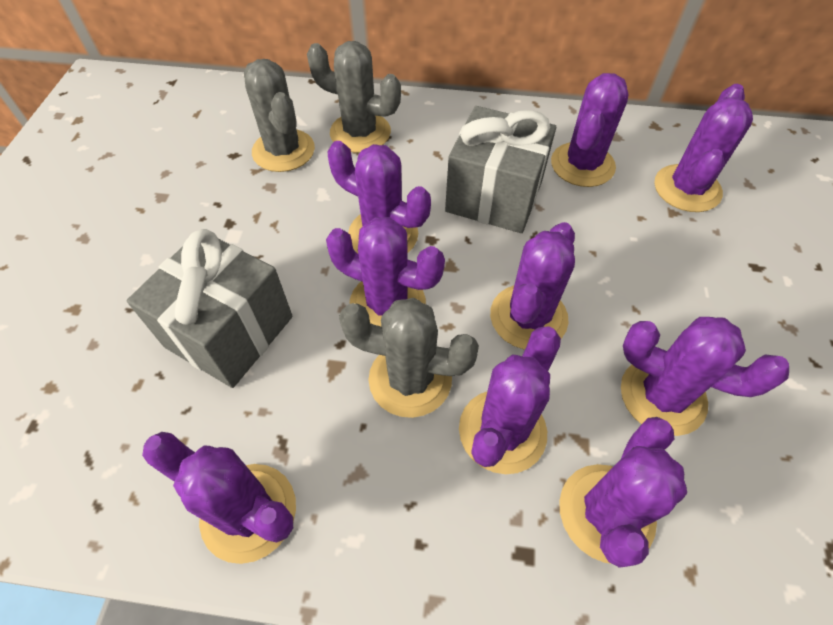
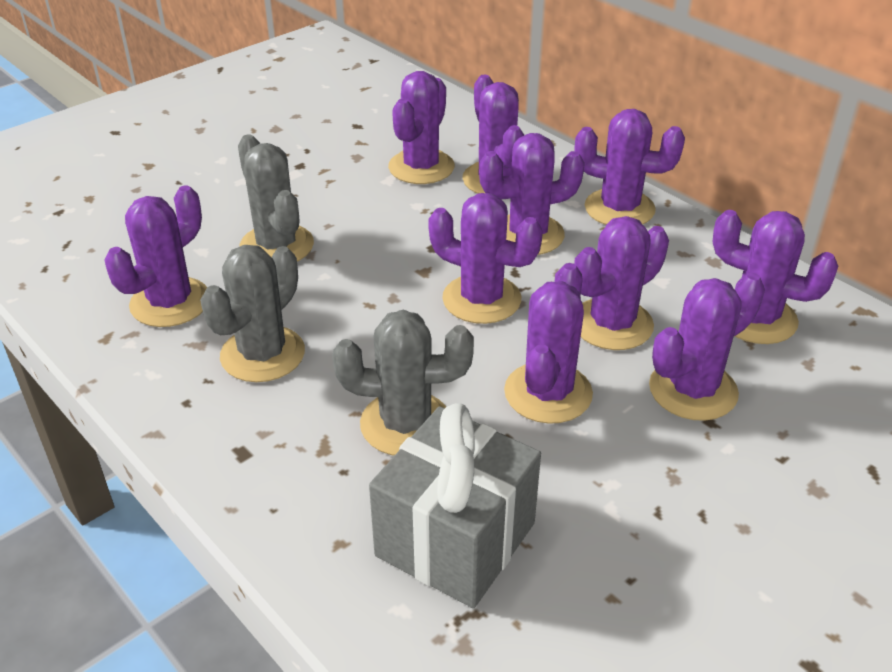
grey gift: [127,229,293,388] [445,106,556,233] = 2 -> [369,403,541,608] = 1
purple cactus: [142,432,296,564] [326,217,445,326] [328,141,431,254] [459,327,561,474] [490,222,575,349] [551,73,629,187] [559,417,687,568] [621,317,789,436] [654,84,753,212] = 9 -> [105,186,207,327] [388,71,454,184] [428,193,543,324] [462,74,524,194] [479,133,585,255] [504,263,593,424] [574,216,669,350] [575,109,685,225] [649,273,765,421] [712,210,838,344] = 10

